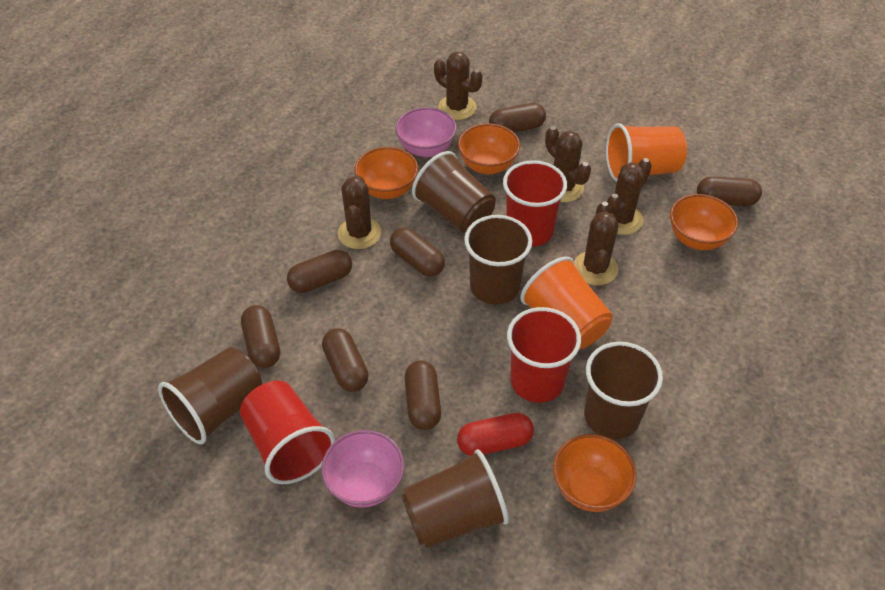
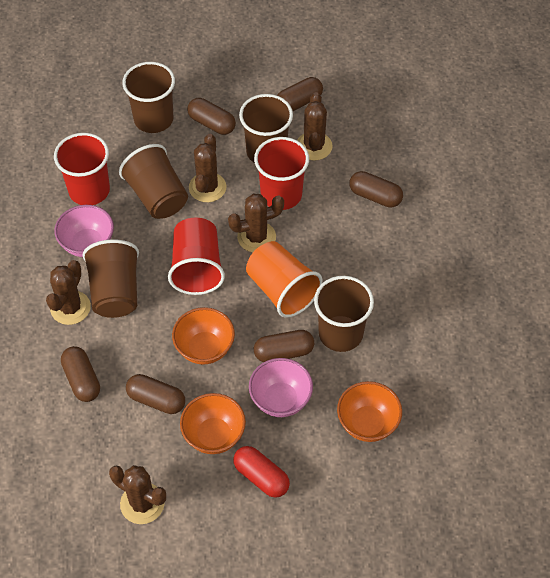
brown capsule: [241,305,280,368] [287,250,352,293] [322,328,369,392] [390,228,445,277] [405,361,441,430] [489,103,546,132] [697,176,762,206] = 7 -> [61,346,100,402] [126,374,185,414] [187,98,236,135] [254,330,314,362] [277,77,323,111] [349,171,403,208] = 6
orange bowl: [354,147,418,199] [458,123,520,174] [553,434,637,512] [670,194,738,250] = 4 -> [172,307,235,365] [180,393,246,454] [337,381,402,442] = 3
orange cup: [520,257,613,349] [606,123,687,182] = 2 -> [246,241,323,318] = 1

